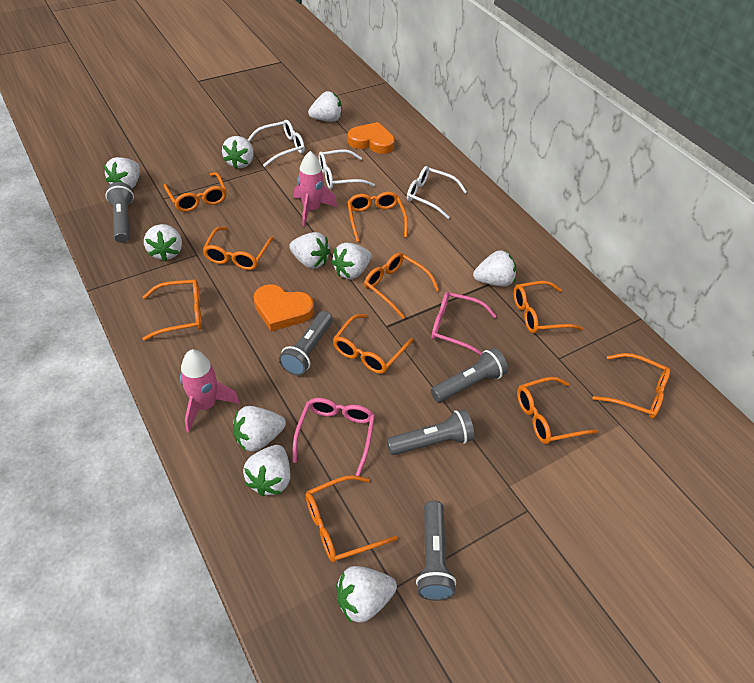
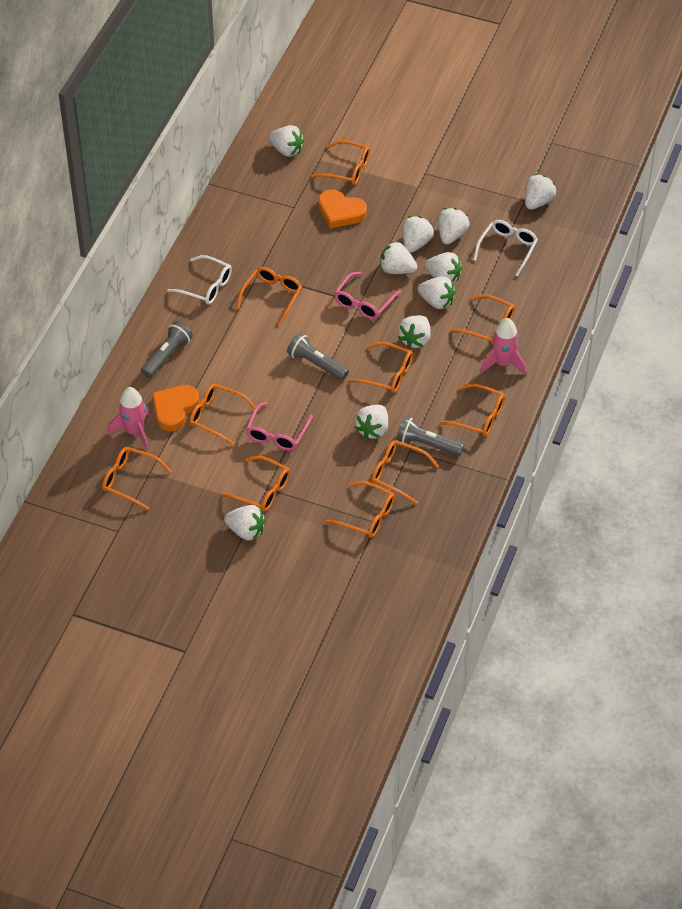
grey flashlight: [105,182,134,243] [279,311,333,376] [386,409,474,455] [416,501,456,601] [431,348,508,402] = 5 -> [141,321,193,378] [287,333,349,380] [397,416,464,456] = 3
white glasses: [247,120,305,167] [319,150,375,189] [407,166,467,219] = 3 -> [167,255,232,304] [473,220,538,277] = 2

